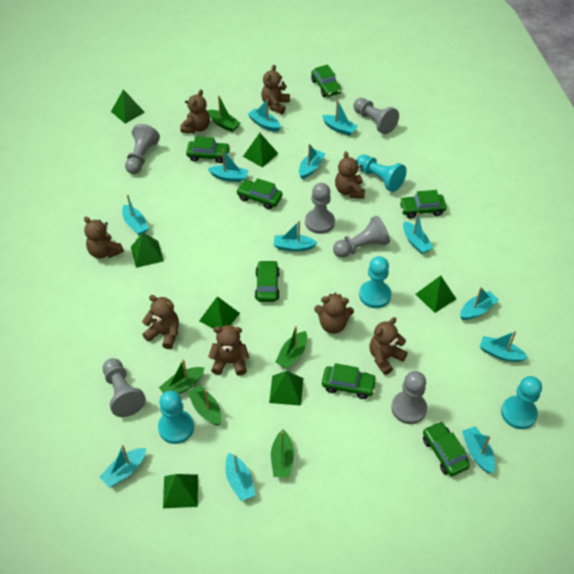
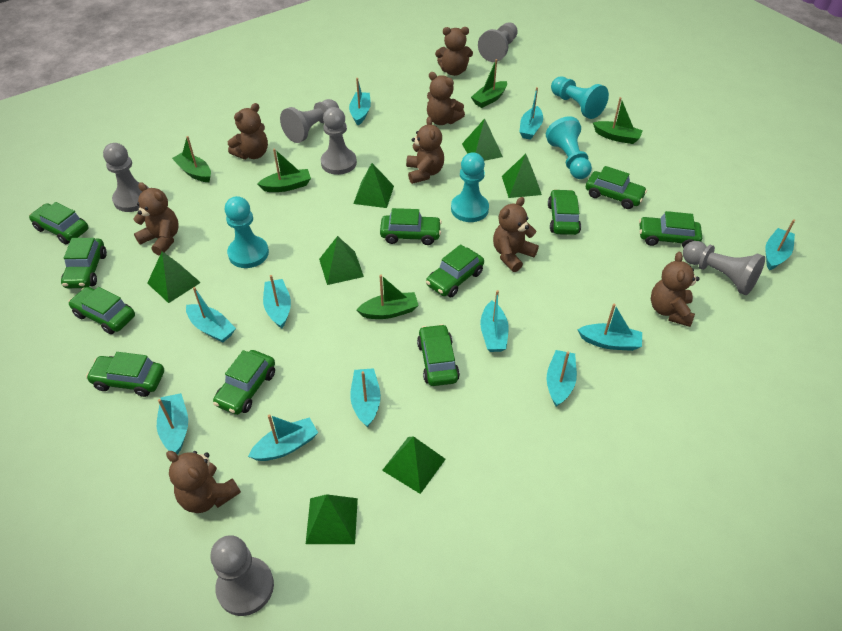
green car: [186,136,231,163] [236,178,283,209] [255,260,280,302] [311,65,341,97] [322,363,377,399] [399,190,447,219] [423,421,470,476] = 7 -> [29,202,88,244] [61,238,107,288] [68,287,135,334] [86,352,164,397] [213,350,275,415] [380,208,442,245] [417,324,460,386] [426,244,484,297] [548,189,581,235] [586,166,647,209] [639,211,702,248] = 11
turquoise boat: [100,445,146,487] [122,195,149,235] [208,150,248,182] [225,453,255,501] [248,99,281,132] [274,221,318,252] [299,144,325,179] [322,100,358,136] [403,212,433,254] [460,287,499,320] [462,426,495,474] [479,331,528,362] = 12 -> [157,393,188,455] [186,287,236,342] [248,414,318,461] [263,275,291,328] [349,78,371,125] [350,368,381,427] [480,290,509,352] [520,87,543,140] [547,350,577,407] [578,304,642,351] [765,219,795,270] = 11

